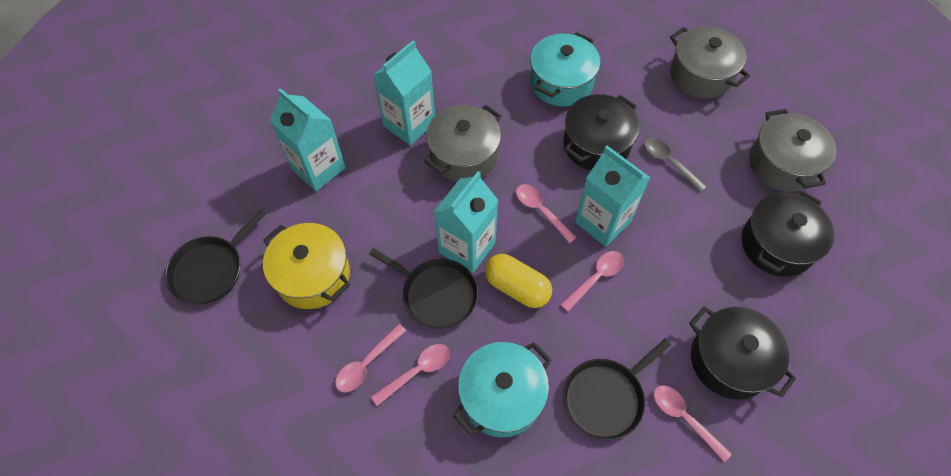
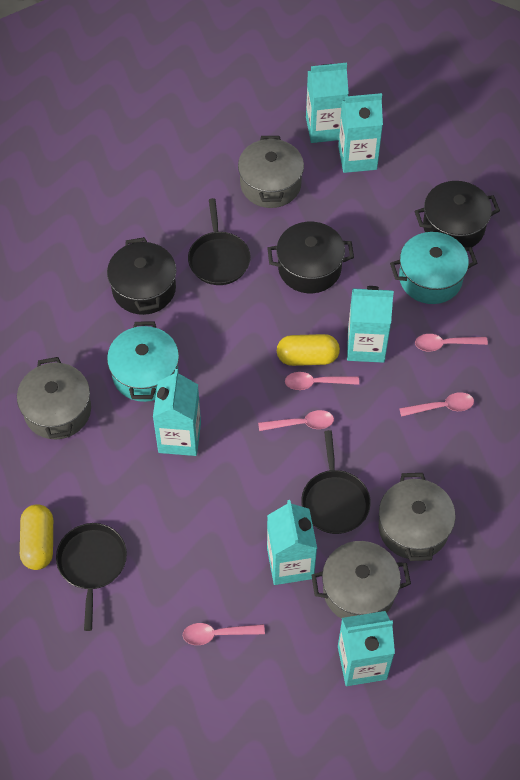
grey pot: [424,105,502,182] [670,26,750,99] [749,109,836,192] = 3 -> [17,357,91,439] [238,136,304,208] [311,541,411,619] [379,473,455,561] = 4
grey spoon: [644,137,707,192] = 1 -> none = 0
turquoise carton: [270,88,346,191] [373,40,435,145] [434,171,498,273] [575,146,651,247] = 4 -> [153,369,201,456] [267,500,317,585] [306,63,349,143] [338,93,383,173] [338,611,395,686] [347,286,394,363] = 6
yellow capsule: [485,254,552,308] = 1 -> [20,504,53,570] [277,334,340,366] = 2
yellow pot: [263,223,350,309] = 1 -> none = 0

